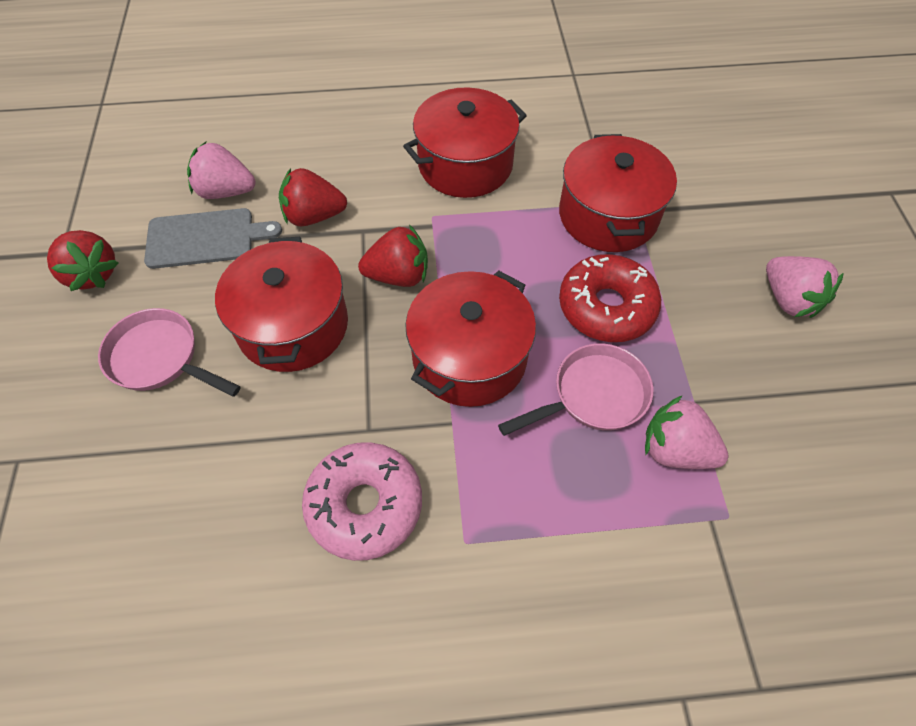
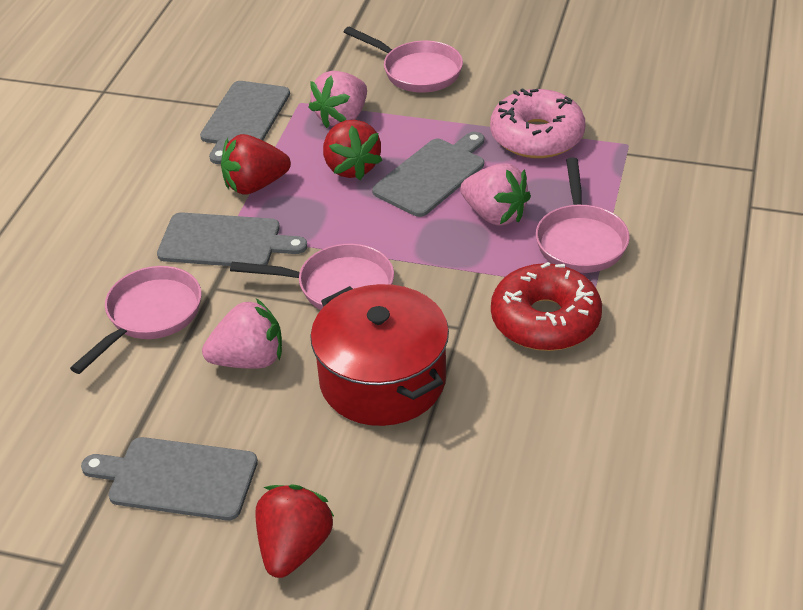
grey cutting board: [144,208,282,269] = 1 -> [81,437,258,520] [157,212,307,266] [200,81,290,164] [372,132,484,217] = 4
pink pan: [98,308,241,397] [498,343,653,436] = 2 -> [70,266,202,374] [230,244,394,310] [344,27,463,93] [536,157,630,273] = 4
red pot: [215,237,348,372] [403,87,527,198] [405,271,536,407] [559,134,677,252] = 4 -> [310,284,449,426] = 1

